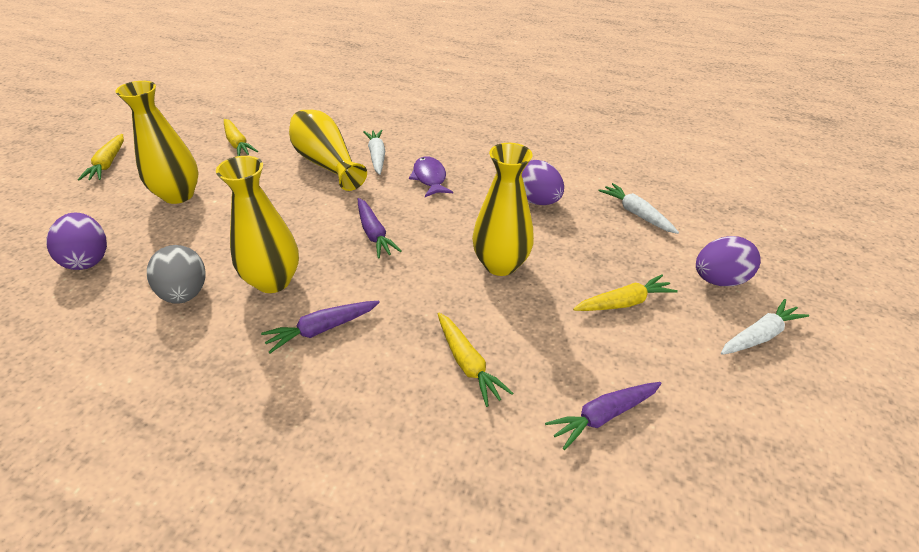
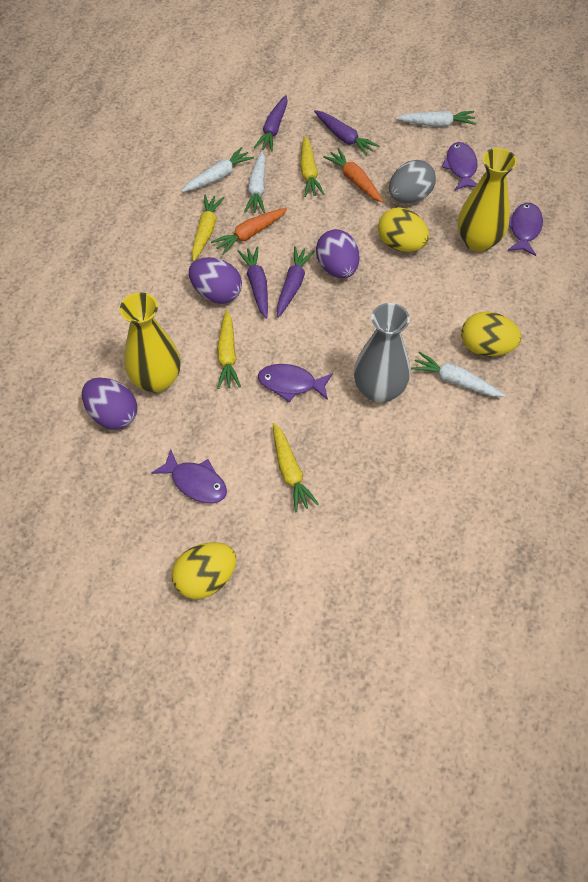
grey vase: none = 0 -> [354,303,410,403] = 1
orange carrot: none = 0 -> [211,208,287,255] [323,148,383,203] = 2
purple carrot: [261,301,380,353] [358,198,401,258] [545,382,661,450] = 3 -> [238,246,268,319] [254,95,288,152] [277,246,315,317] [314,110,379,156] = 4
purple fish: [409,156,453,197] = 1 -> [151,449,227,503] [258,364,333,402] [442,142,478,190] [508,203,543,256] = 4
white carrot: [363,130,385,175] [598,183,679,234] [721,299,809,355] = 3 -> [182,147,254,192] [244,151,265,213] [395,111,476,127] [411,352,505,397] = 4
yellow egg: none = 0 -> [172,542,236,599] [378,207,429,252] [461,312,521,356] = 3
yellow vase: [115,81,198,204] [216,156,299,293] [289,110,367,191] [472,143,534,276] = 4 -> [120,293,181,393] [458,148,517,252] = 2

